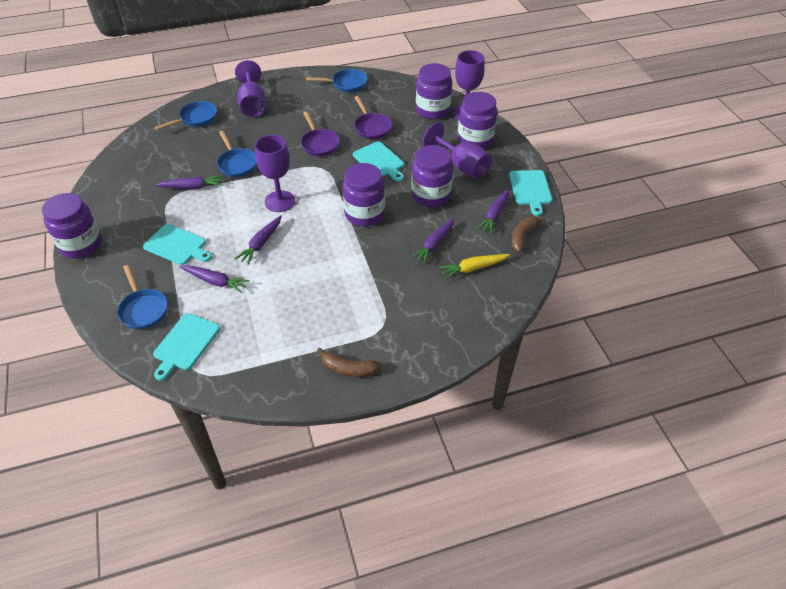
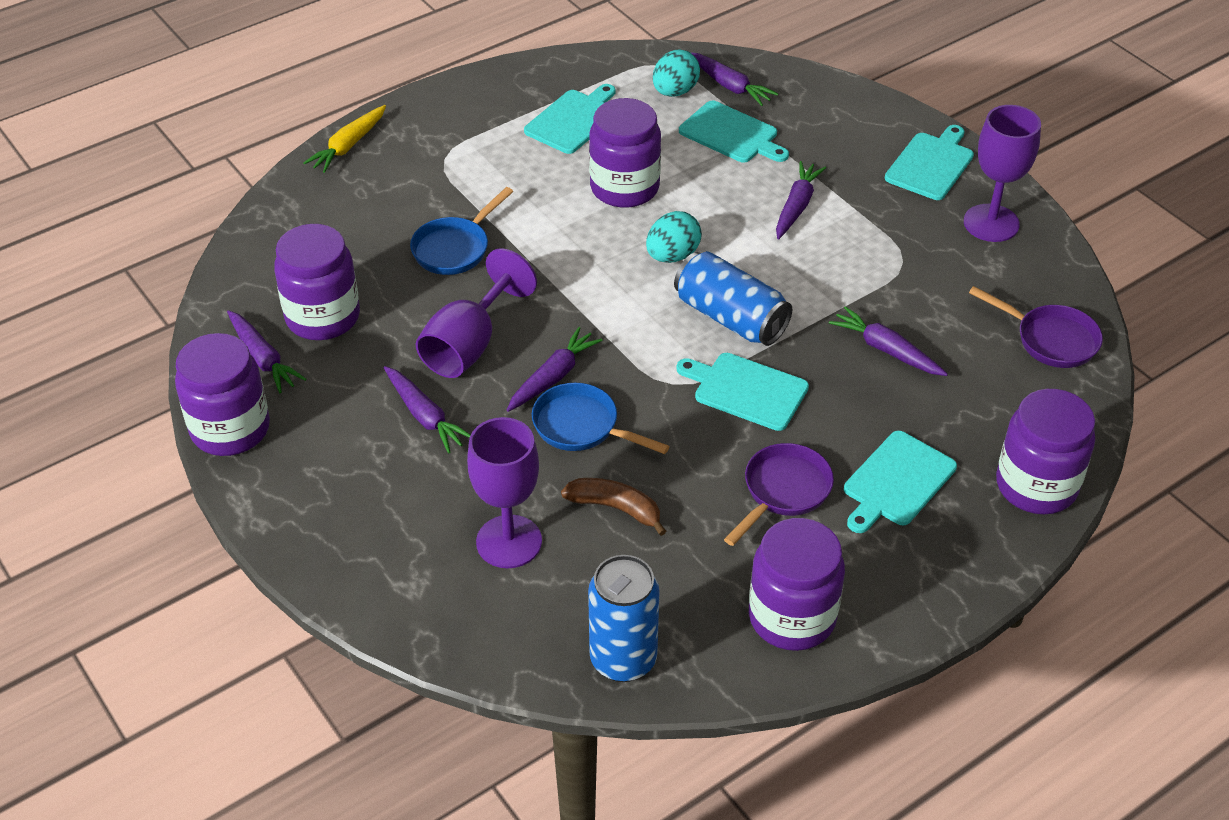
blue can: none = 0 -> [588,555,660,682] [674,251,792,346] = 2
blue pan: [117,265,168,330] [155,101,217,130] [217,130,257,177] [306,69,368,92] = 4 -> [410,187,513,275] [532,383,669,454] = 2
brown banana: [317,348,381,377] [511,217,545,253] = 2 -> [561,478,666,536] = 1
purple carrot: [155,175,223,189] [180,265,250,293] [235,215,282,265] [410,218,455,265] [477,189,509,234] = 5 -> [227,310,306,393] [384,366,470,453] [506,327,603,412] [690,52,778,106] [776,161,826,239] [829,306,948,376] = 6
purple goblet: [235,60,266,117] [255,135,295,212] [423,122,492,179] [452,50,485,120] = 4 -> [416,248,537,378] [467,417,542,568] [964,105,1041,242] = 3
turquoise cutting board: [143,224,212,265] [153,313,220,381] [353,141,404,182] [509,170,552,216] = 4 -> [524,84,616,154] [676,353,809,431] [679,101,789,163] [844,431,957,533] [885,125,974,200] = 5
turquoise egg: none = 0 -> [646,211,702,263] [653,49,700,97] = 2

